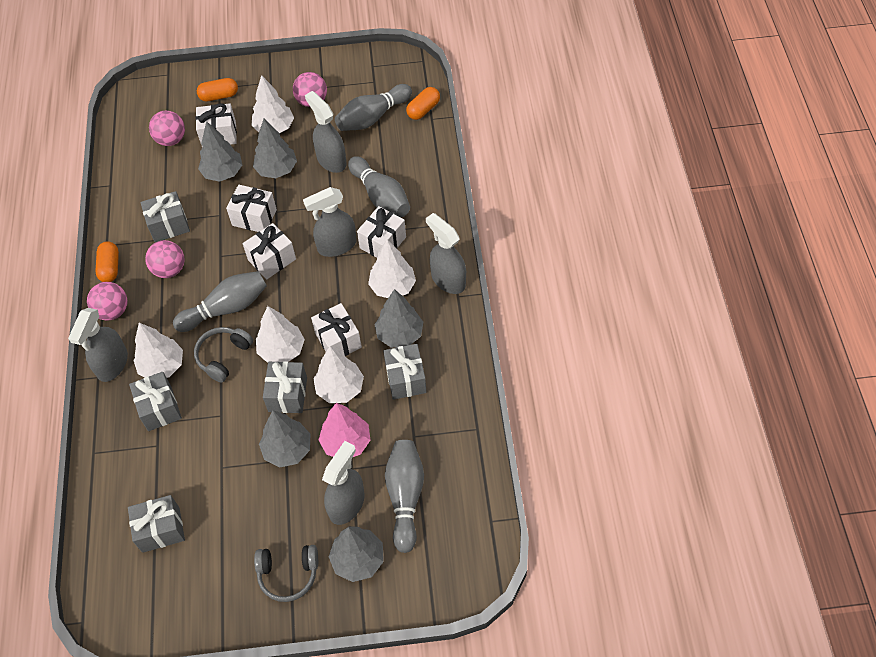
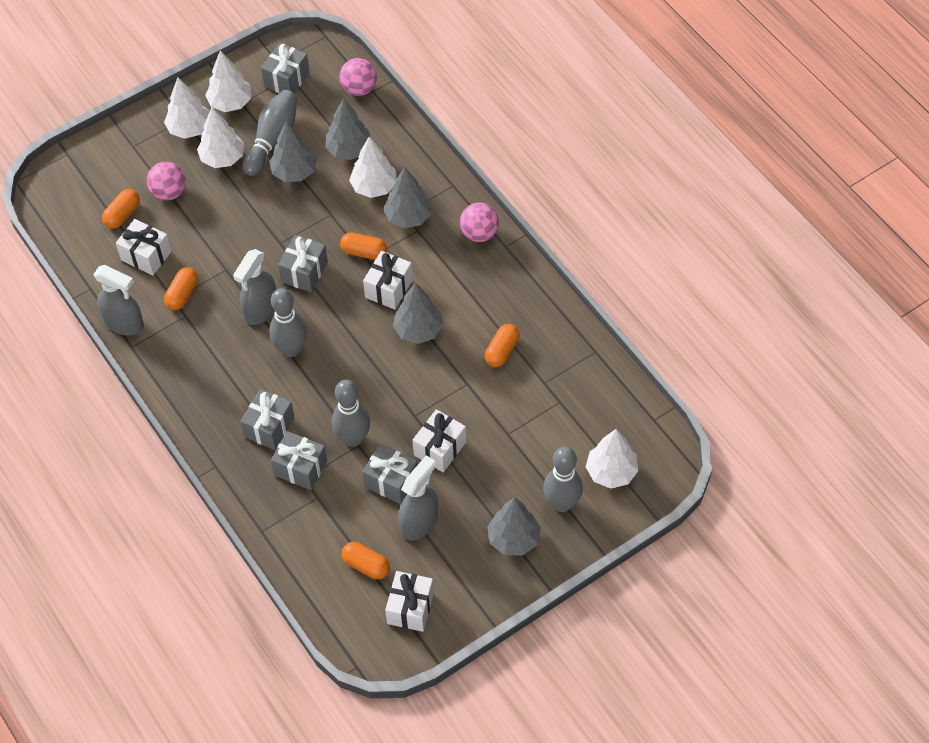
grey headphones: [194,327,253,383] [254,545,318,602] = 2 -> none = 0
grey spray bottle: [68,308,128,382] [303,187,357,257] [305,91,347,173] [322,441,365,525] [426,213,466,294] = 5 -> [93,265,144,336] [233,249,276,325] [399,455,438,541] = 3
orange capsule: [95,241,119,282] [197,78,238,102] [406,87,440,120] = 3 -> [102,189,140,228] [164,267,198,310] [340,232,387,260] [342,542,390,579] [485,324,519,367] = 5
pink ball: [87,282,128,321] [145,240,185,278] [149,111,185,146] [293,72,327,107] = 4 -> [147,162,186,200] [339,58,377,96] [460,203,499,242] = 3
pink tree: [319,403,370,457] = 1 -> none = 0
white gift: [196,103,237,147] [226,185,277,232] [243,223,296,280] [311,303,362,356] [357,206,406,258] = 5 -> [116,219,172,275] [363,251,413,309] [385,571,434,632] [413,409,466,472] = 4

